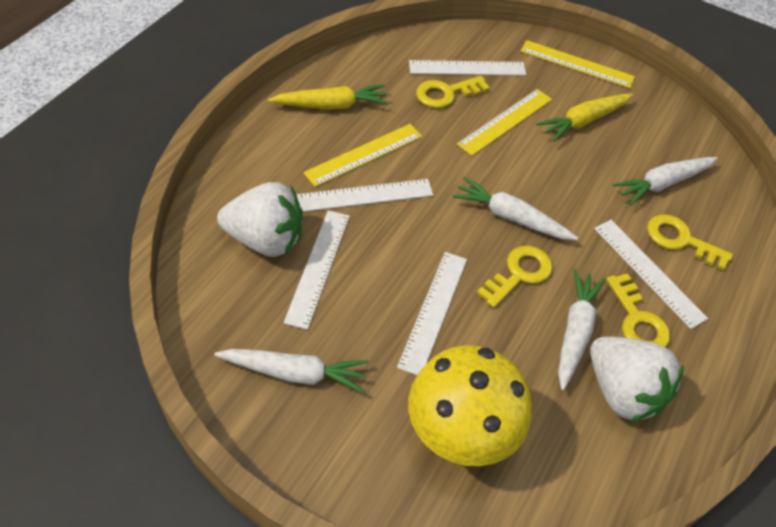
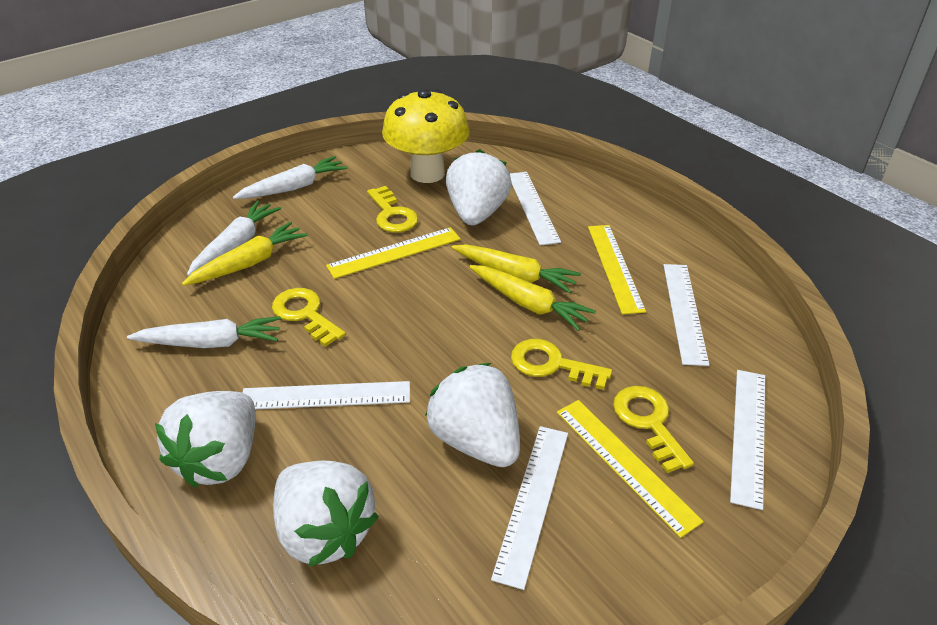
white carrot: [214,349,369,393] [452,177,578,240] [558,269,606,390] [613,157,718,205] = 4 -> [127,316,281,348] [187,201,281,276] [233,156,348,199] = 3
white strawberry: [217,182,303,257] [590,337,684,422] = 2 -> [155,391,255,488] [273,461,379,567] [425,363,520,467] [446,149,512,225] = 4
yellow carrot: [268,85,388,110] [536,93,633,142] = 2 -> [182,222,308,286] [452,244,581,293] [469,265,596,331] = 3

